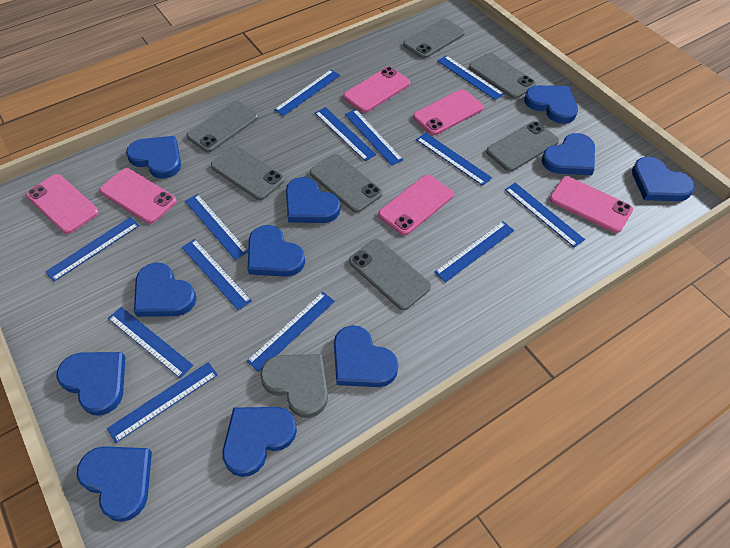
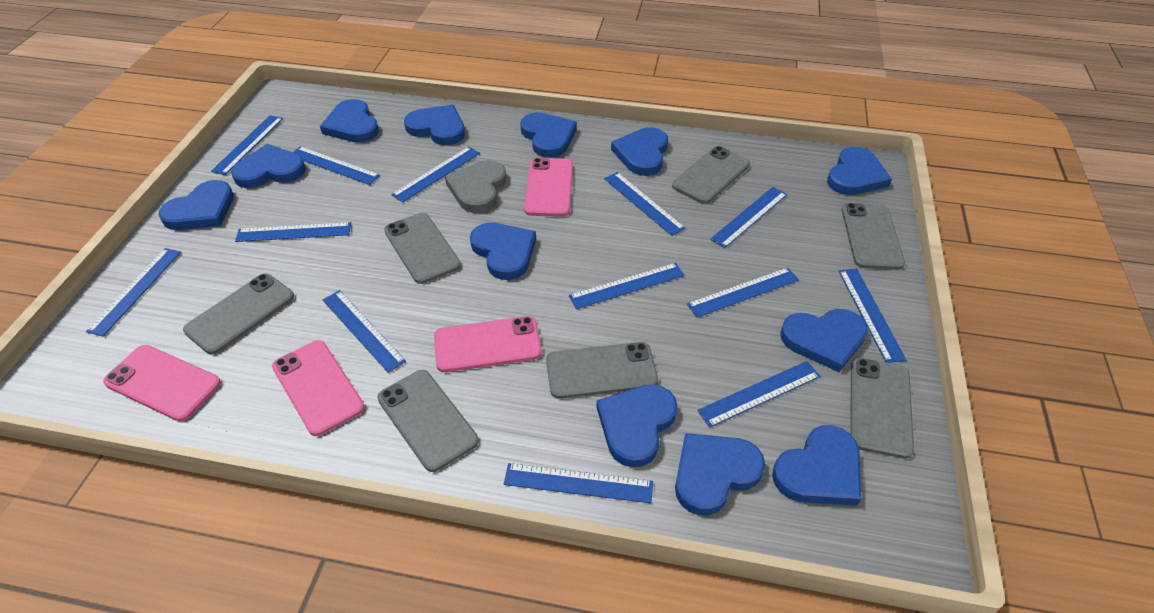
blue heart: [57,352,126,416] [77,446,152,522] [126,136,181,179] [134,263,196,317] [222,407,297,477] [248,225,305,277] [286,177,341,223] [334,325,398,387] [524,85,578,124] [542,133,595,175] [632,157,695,201] = 11 -> [159,180,234,230] [231,144,306,188] [320,99,379,143] [404,105,465,145] [470,222,536,280] [520,112,577,158] [597,384,678,467] [611,127,668,176] [675,433,765,515] [772,425,861,506] [780,309,868,372] [827,147,892,195] = 12
pink phone: [26,174,99,234] [100,168,177,224] [343,67,410,113] [378,175,454,235] [413,89,484,135] [549,176,633,233] = 6 -> [103,345,221,421] [272,340,365,436] [434,316,542,372] [524,158,573,217] = 4

